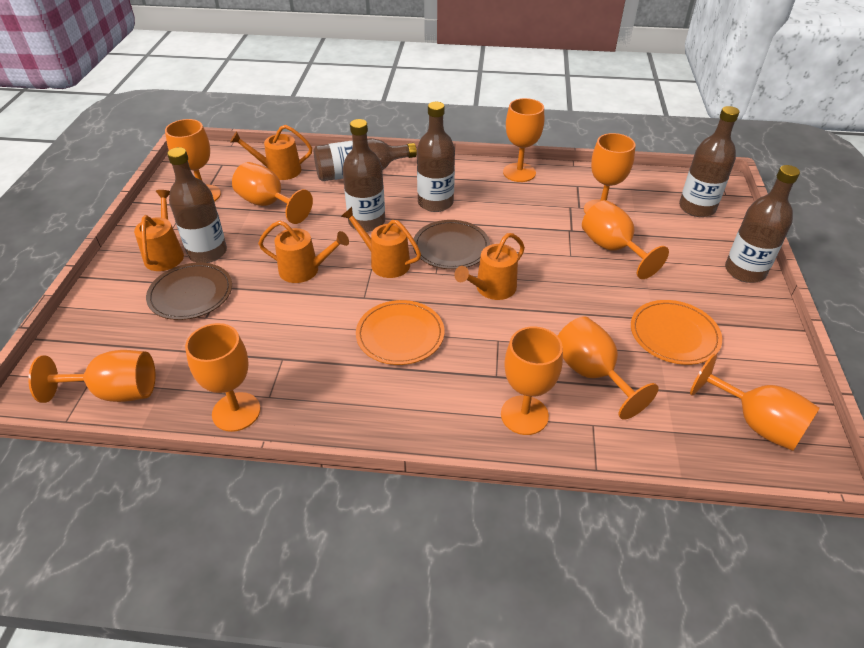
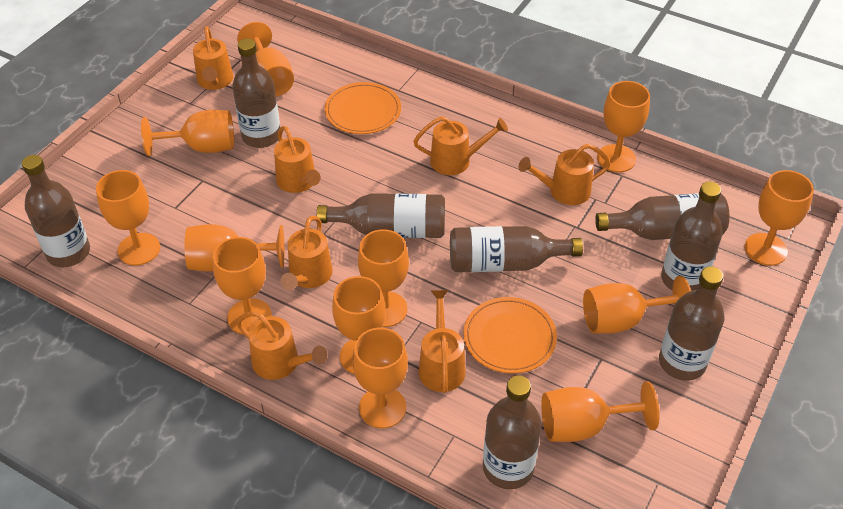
brown bottle: [167,147,227,263] [313,138,417,181] [342,119,385,232] [417,102,455,212] [679,106,740,217] [725,165,800,283] = 6 -> [22,155,90,267] [232,39,280,148] [317,193,445,238] [450,226,583,272] [483,375,542,489] [595,193,729,240] [659,266,724,381] [661,182,723,291] = 8
brown plate: [146,263,232,320] [413,220,490,269] = 2 -> none = 0
orange goblet: [28,350,155,403] [165,119,221,202] [185,323,261,432] [232,162,313,224] [501,326,563,435] [503,98,544,182] [558,316,659,420] [582,200,669,279] [584,133,636,214] [690,354,820,451] = 10 -> [96,170,160,266] [141,110,234,156] [184,224,284,272] [213,237,272,335] [237,22,294,96] [332,276,386,375] [353,328,408,428] [358,229,409,327] [541,381,660,442] [583,276,691,334] [597,81,650,172] [744,170,814,266] = 12
orange watering can: [134,190,184,271] [230,125,312,180] [258,220,349,283] [341,207,421,278] [454,233,525,300] = 5 -> [193,26,233,90] [236,311,327,380] [274,126,321,193] [281,216,333,290] [413,116,508,175] [419,290,466,393] [518,144,611,205] = 7

